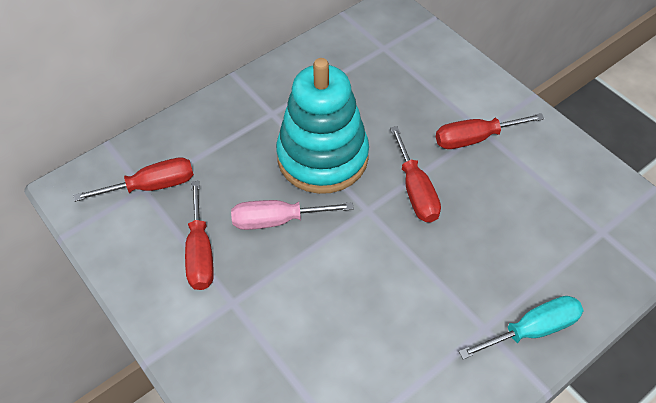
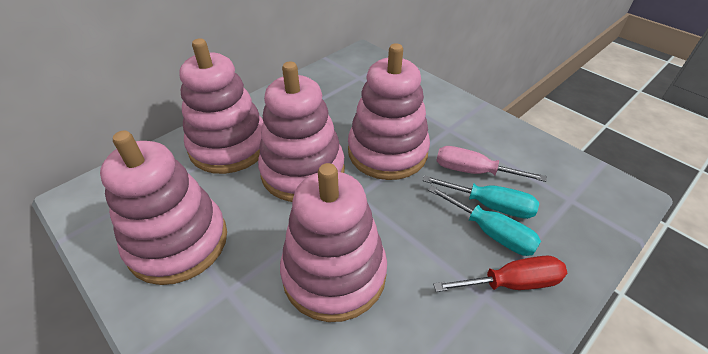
pink stacking toy: none = 0 -> [100,131,227,285] [179,38,263,174] [258,62,345,202] [280,163,387,322] [348,43,430,180] = 5
red screwdriver: [74,157,194,202] [185,181,214,290] [390,126,441,222] [436,113,544,149] = 4 -> [433,256,567,292] = 1
turquoise screwdriver: [459,296,584,359] = 1 -> [422,175,539,219] [428,186,541,256] = 2
turquoise stacking toy: [276,58,369,194] = 1 -> none = 0

